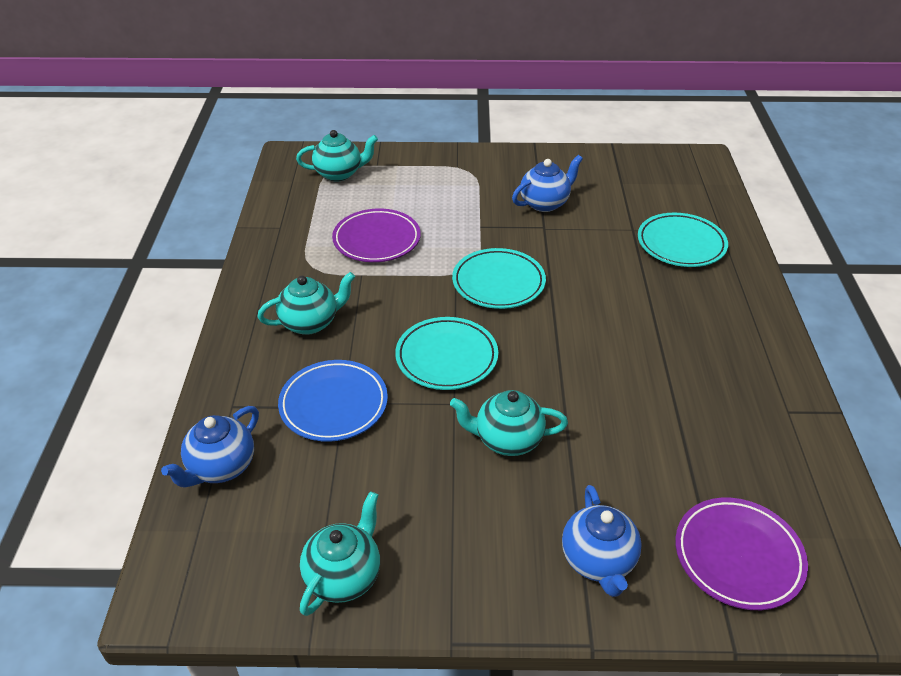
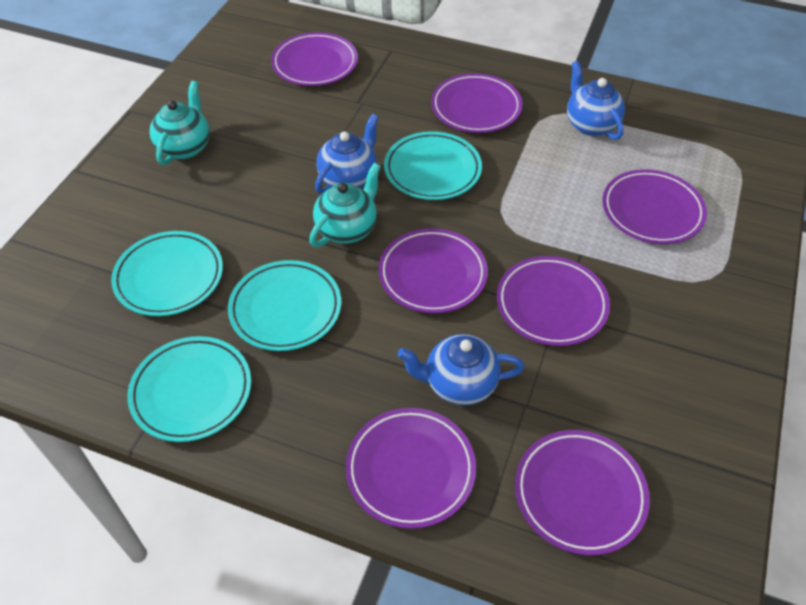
blue plate: [278,360,388,442] = 1 -> none = 0
purple plate: [332,209,421,262] [675,498,808,610] = 2 -> [271,32,358,86] [346,408,476,529] [378,228,488,314] [431,73,522,133] [497,256,610,346] [515,430,650,555] [602,169,707,244] = 7
turquoise plate: [395,317,498,390] [452,248,546,309] [638,213,728,267] = 3 -> [111,231,223,316] [127,336,251,442] [228,260,341,351] [384,131,482,200] = 4
turquoise teapot: [257,272,355,335] [296,130,378,181] [300,491,380,616] [450,390,568,456] = 4 -> [149,81,210,165] [309,163,381,247] = 2

